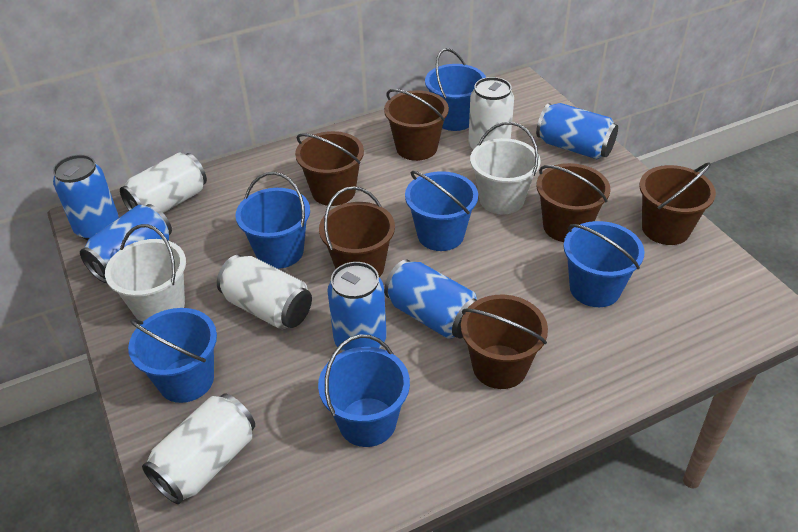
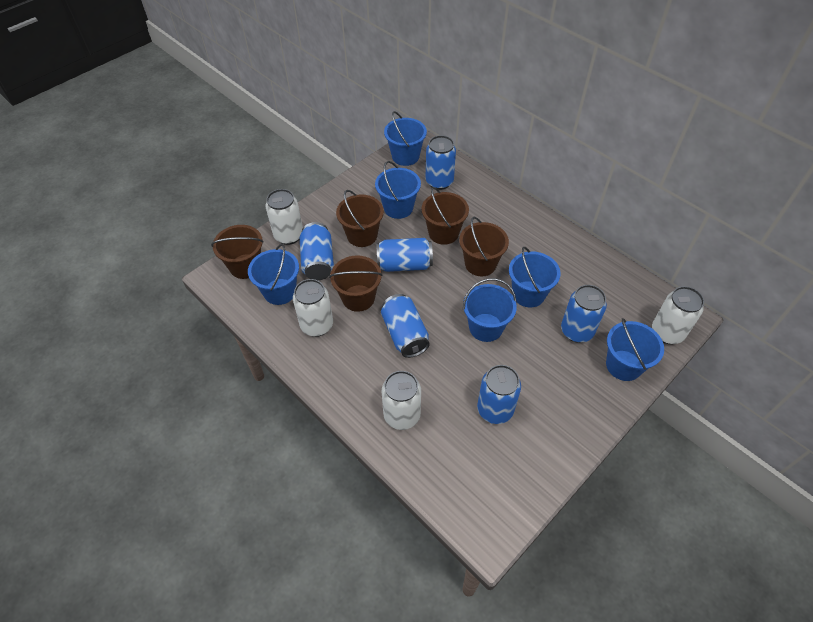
blue can: [53,155,119,240] [80,204,172,283] [327,262,387,351] [384,260,477,339] [536,103,618,159] = 5 -> [300,222,334,280] [376,238,433,272] [381,294,430,358] [425,135,456,190] [477,365,521,424] [561,285,607,343] = 6
brown bucket: [295,131,364,206] [319,186,395,277] [384,89,449,161] [461,295,548,389] [536,163,610,242] [639,162,716,245] = 6 -> [211,225,264,279] [329,256,383,312] [336,190,384,247] [422,187,469,245] [459,217,509,276] = 5
white bucket: [105,224,186,322] [470,122,541,214] = 2 -> none = 0

